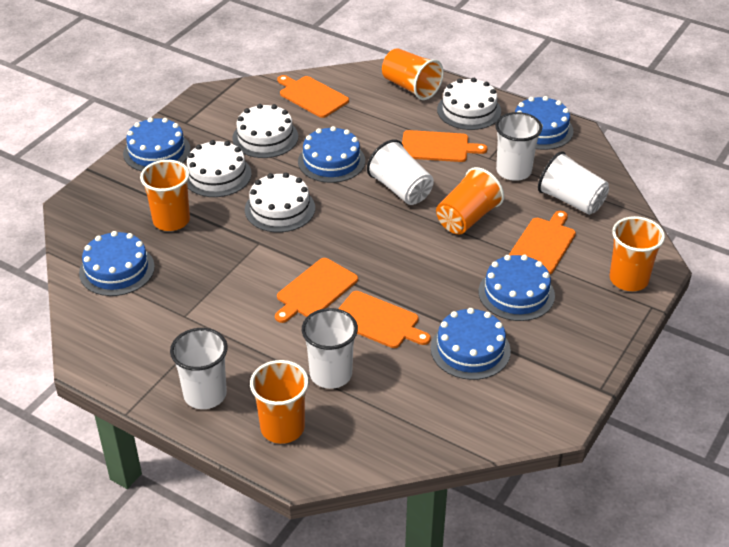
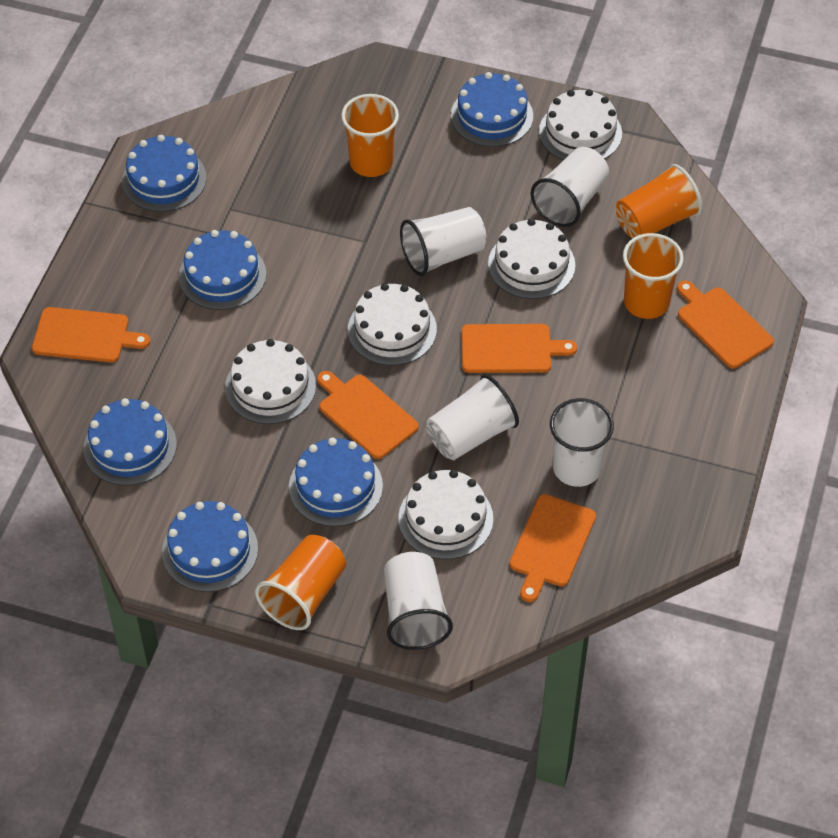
orange cup: [140,160,190,231] [250,360,309,444] [382,48,444,100] [436,167,504,234] [610,216,665,291] = 5 -> [255,535,346,630] [341,94,399,177] [616,164,702,239] [623,233,683,319] = 4
white cake: [187,140,252,197] [232,104,298,158] [245,173,315,232] [437,78,501,130] = 4 -> [225,339,316,424] [348,283,437,366] [398,470,493,559] [488,219,575,299] [539,89,622,160] = 5

